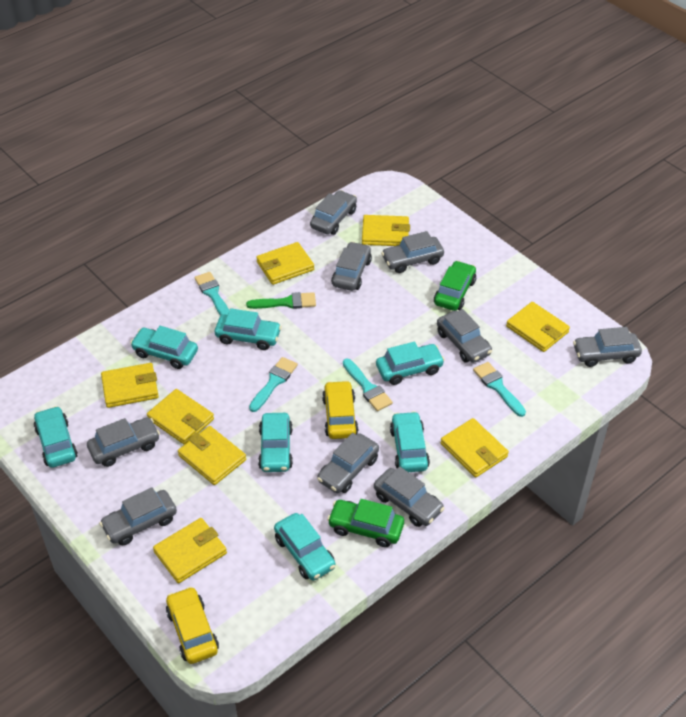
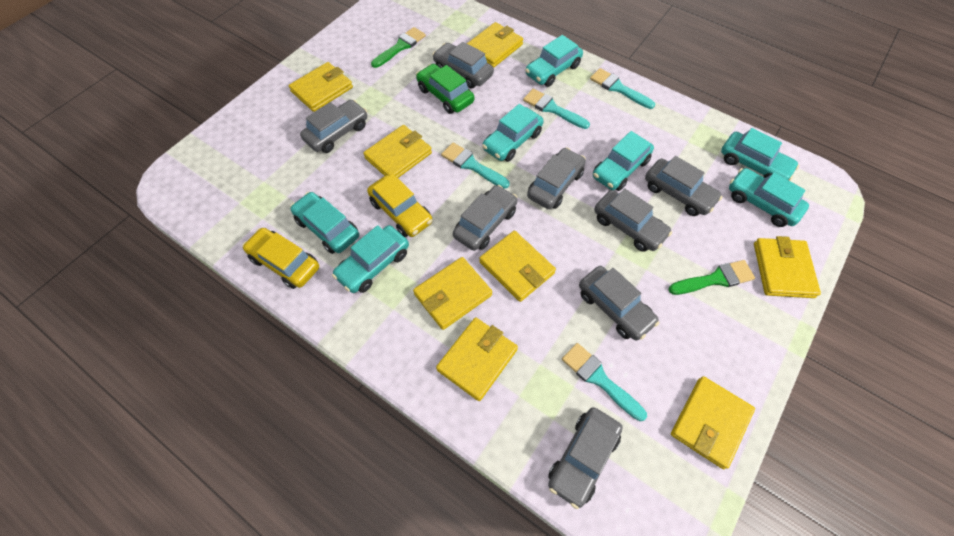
green brush: [246,292,316,309] = 1 -> [371,27,426,68] [669,260,755,295] = 2
green car: [327,499,404,547] [434,261,476,311] = 2 -> [416,64,474,114] = 1
grey car: [87,417,160,467] [99,487,177,545] [310,190,357,235] [317,433,379,493] [331,242,372,291] [374,466,445,527] [381,231,444,273] [437,309,492,363] [573,327,642,367] = 9 -> [300,100,367,153] [432,42,494,88] [453,185,518,251] [527,148,586,209] [548,407,623,509] [579,266,659,341] [594,188,672,252] [645,156,723,216] = 8

